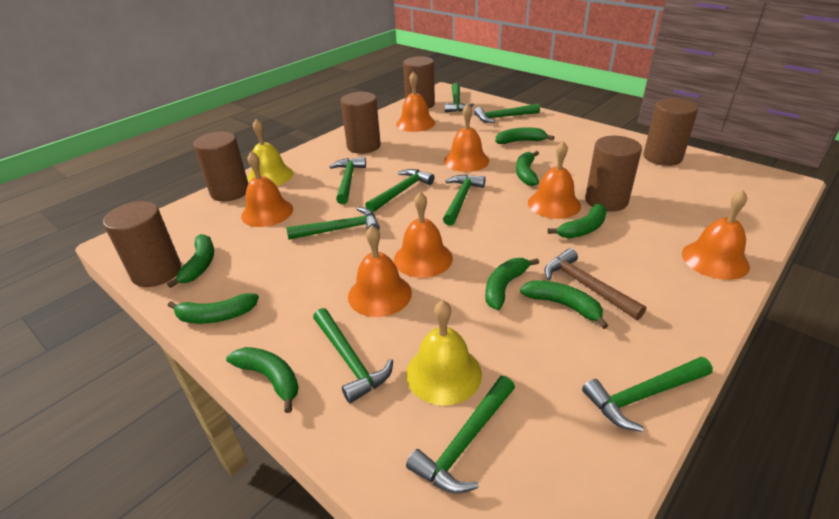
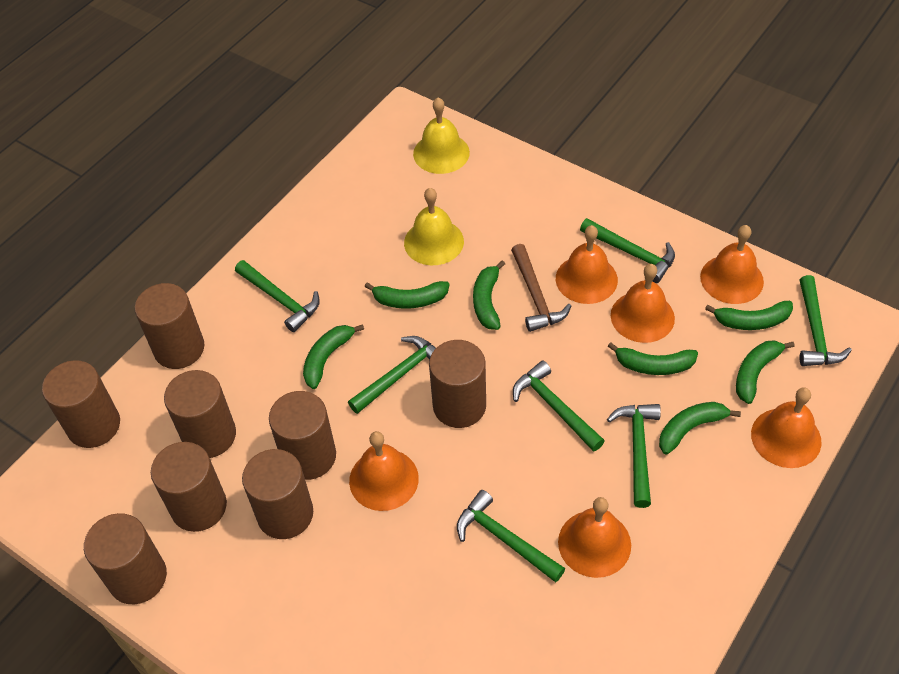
brown cylinder: [103,201,181,287] [193,132,249,201] [341,92,381,154] [403,56,435,109] [585,136,642,212] [643,98,698,166] = 6 -> [42,360,120,448] [84,513,167,604] [135,283,205,369] [151,442,227,532] [164,370,236,458] [242,449,313,539] [269,391,336,480] [429,340,486,428] = 8
green banana: [167,234,214,288] [168,293,259,324] [226,347,299,413] [485,258,539,310] [495,127,555,144] [516,151,539,186] [520,280,608,329] [547,204,607,238] = 8 -> [303,324,364,389] [365,281,450,309] [473,260,505,330] [608,342,698,375] [659,402,741,455] [705,301,793,330] [736,340,794,404] = 7
green hammer: [286,207,380,240] [313,308,393,403] [330,157,366,204] [365,169,435,212] [406,376,515,493] [443,175,485,226] [445,83,474,112] [474,104,540,123] [582,357,713,432] = 9 -> [235,260,320,332] [348,336,436,414] [457,490,565,583] [513,361,605,452] [580,218,675,283] [607,404,661,508] [800,275,852,366] = 7
orange bell: [241,151,293,227] [348,225,412,317] [394,192,453,278] [396,71,435,132] [444,104,489,172] [528,141,581,219] [682,190,750,280] = 7 -> [349,431,419,511] [556,225,618,304] [558,497,631,578] [611,264,675,343] [700,225,764,304] [751,388,822,468] = 6

